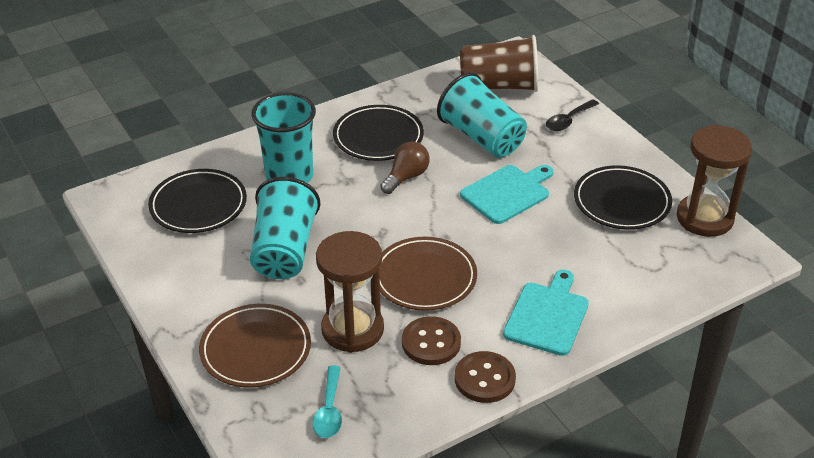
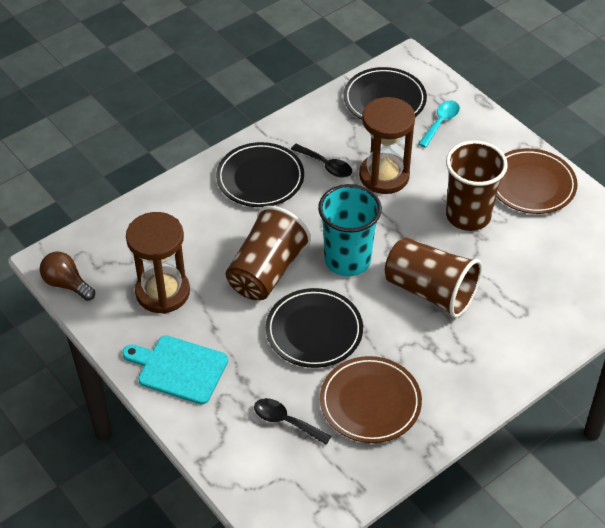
black spoon: [546,99,599,131] = 1 -> [254,398,331,445] [291,144,352,178] = 2
brown button: [402,316,461,365] [455,351,516,403] = 2 -> none = 0
brown cup: [460,35,538,92] = 1 -> [226,206,311,300] [385,237,482,318] [446,140,508,231] = 3
turquoise cup: [250,177,321,279] [251,92,316,183] [437,72,527,158] = 3 -> [318,184,382,276] = 1
turquoise cutting board: [460,165,554,224] [503,270,589,356] = 2 -> [122,335,228,405] = 1

